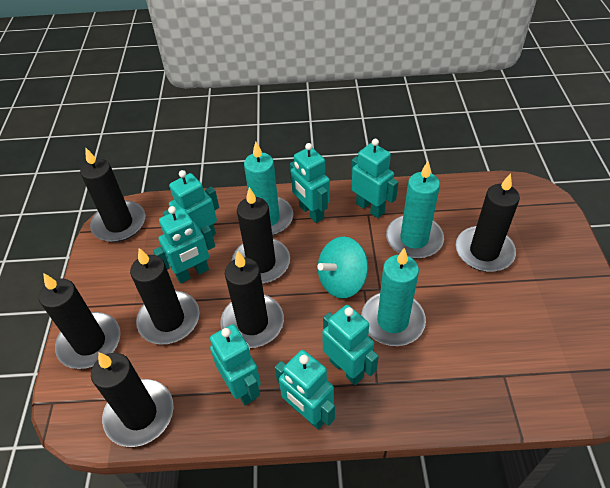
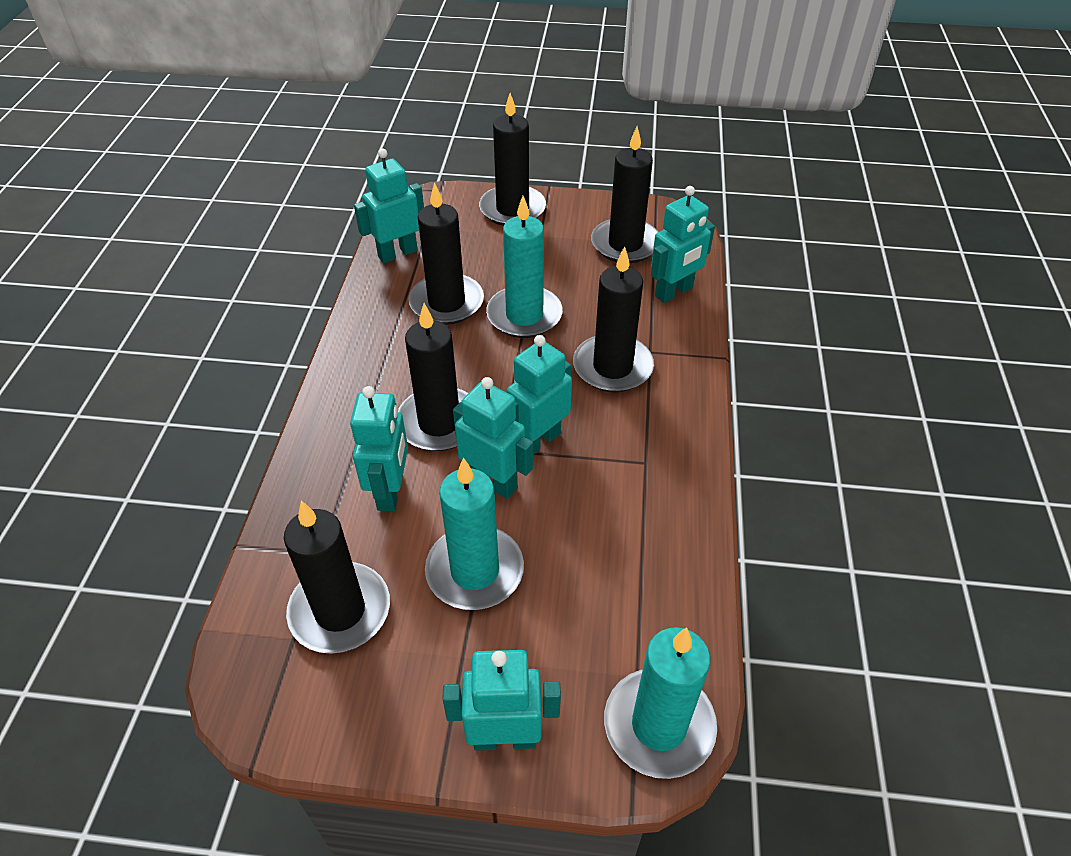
black candle: [39,273,120,369] [80,148,145,242] [91,352,174,447] [130,248,199,344] [220,251,284,348] [232,187,290,284] [456,173,520,272] = 7 -> [284,501,390,654] [398,303,468,451] [408,182,484,325] [479,93,546,226] [573,246,654,393] [591,126,658,263] = 6
turquoise robot: [153,206,215,284] [163,170,219,236] [210,324,261,405] [275,350,335,429] [290,143,330,223] [322,305,379,385] [351,139,398,218] = 7 -> [350,386,408,511] [354,149,424,263] [443,650,561,751] [453,377,533,499] [507,335,572,455] [651,186,715,303] = 6
turquoise spinning top: [318,237,368,298] = 1 -> none = 0

